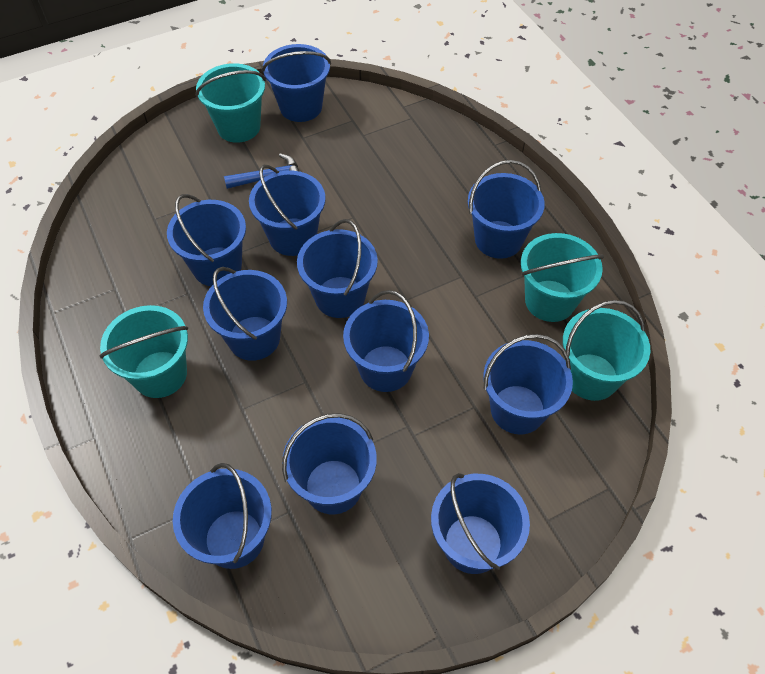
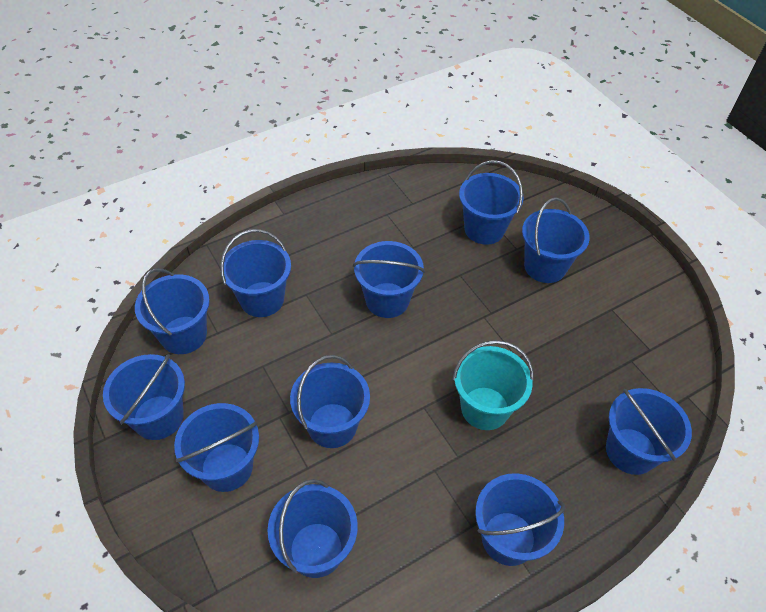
blue hammer: [224,153,299,189] = 1 -> none = 0
turquoise bucket: [99,305,188,398] [196,63,266,143] [521,233,604,322] [563,300,650,401] = 4 -> [453,340,534,430] = 1

